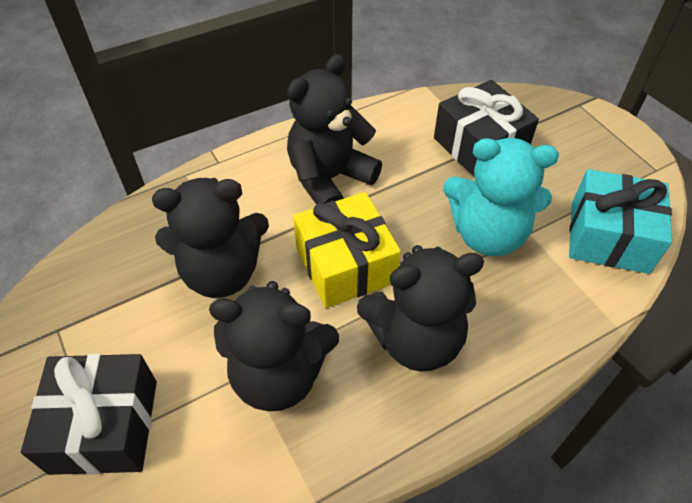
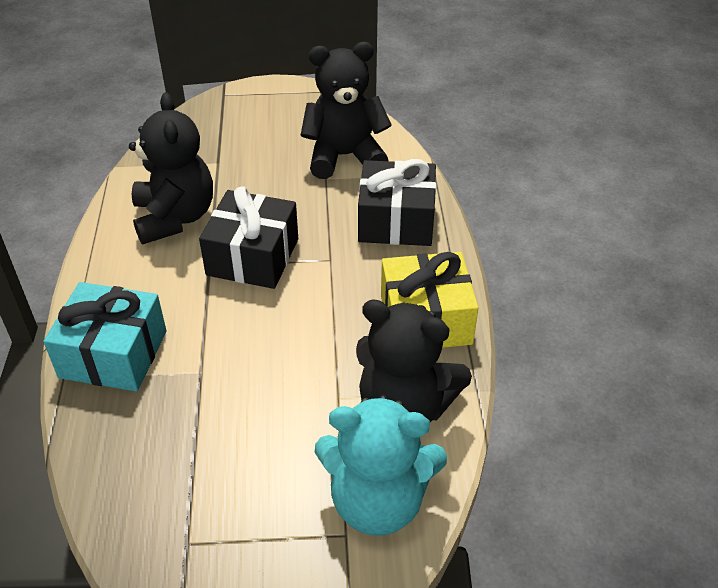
black teddy bear: [152,178,269,298] [209,281,339,411] [287,54,382,205] [357,245,484,372] = 4 -> [129,92,213,244] [300,42,392,179] [356,299,472,422] = 3

